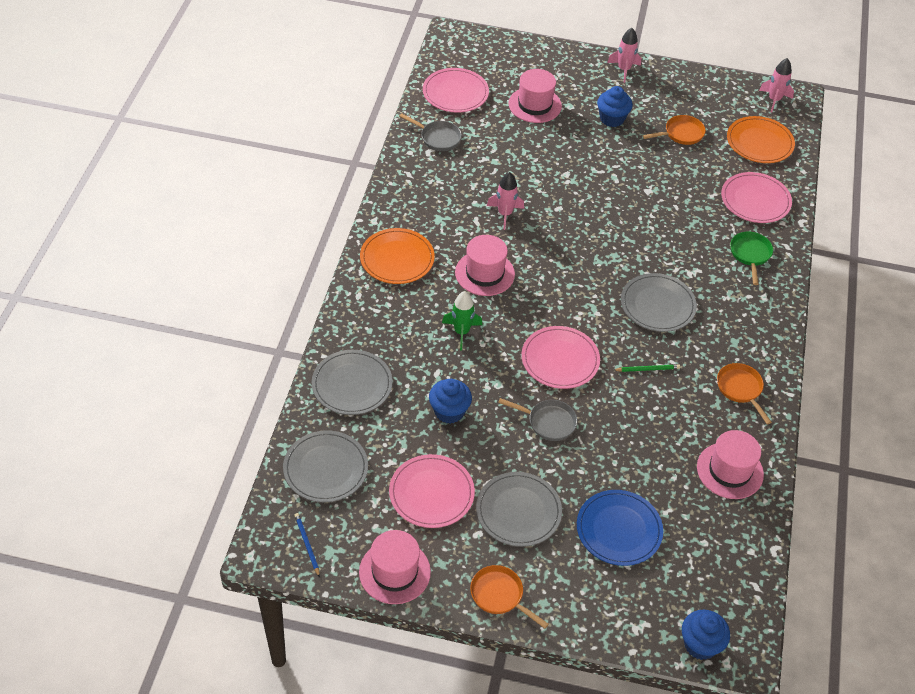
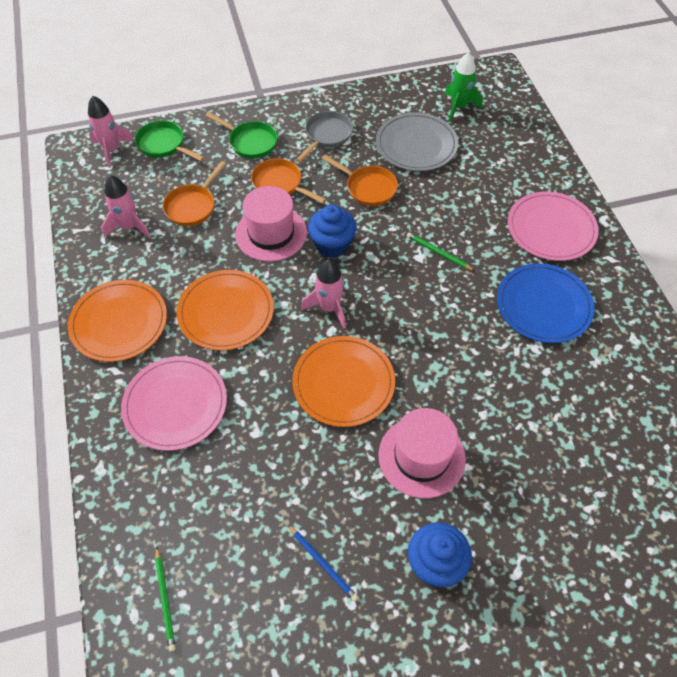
blue cupcake: [429,379,472,424] [597,86,633,127] [682,609,730,660] = 3 -> [308,205,357,258] [408,523,472,587] = 2
green pan: [730,232,773,285] = 1 -> [135,121,205,161] [206,112,278,159] = 2
green pencil: [614,364,680,372] = 1 -> [155,546,176,651] [407,233,475,271] = 2
grey pan: [399,113,462,151] [498,398,577,441] = 2 -> [296,111,353,162] = 1
grey plate: [283,430,368,502] [312,350,393,415] [476,472,562,547] [621,273,697,332] = 4 -> [376,112,458,171] = 1
orange plate: [360,228,435,284] [727,116,795,163] = 2 -> [68,280,167,362] [176,270,274,350] [292,336,395,427] = 3
pink hat: [359,530,431,604] [455,235,515,296] [508,69,562,123] [697,430,764,499] = 4 -> [235,186,307,262] [378,408,466,498] = 2
pink plate: [389,454,475,528] [423,68,489,113] [521,326,600,389] [721,172,792,223] = 4 -> [121,356,227,451] [508,192,599,261] = 2

